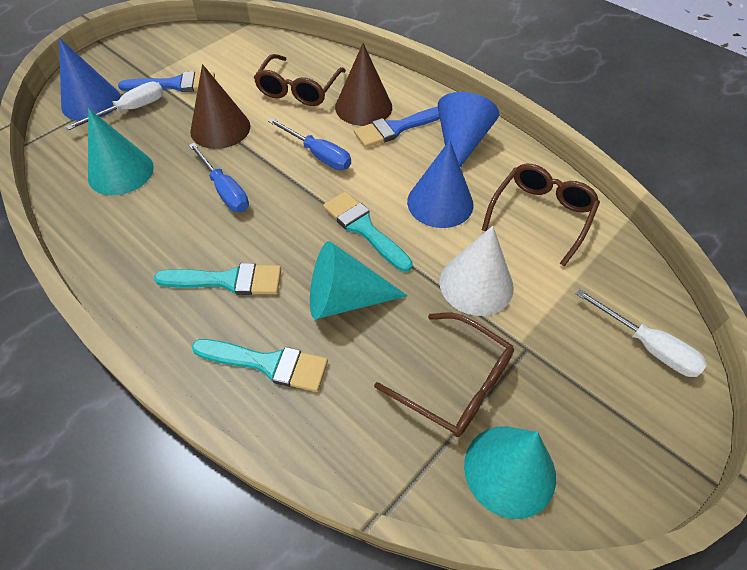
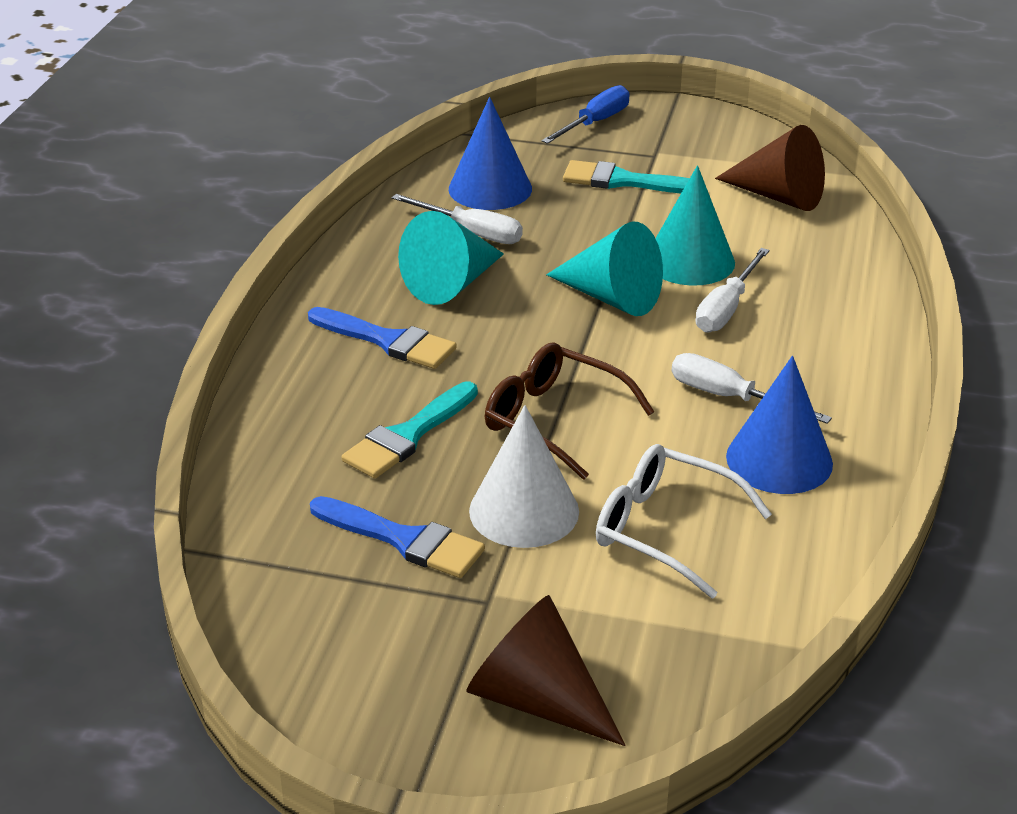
blue cone: [59,38,121,121] [407,140,474,228] [438,92,499,167] = 3 -> [449,97,532,210] [726,356,833,494] = 2
blue screwdriver: [189,143,249,212] [268,118,351,170] = 2 -> [541,85,629,144] = 1
brown glasses: [254,54,346,106] [374,313,514,437] [482,164,600,267] = 3 -> [485,342,654,480] = 1
turquoise brush: [154,263,281,295] [192,339,328,392] [323,191,413,272] = 3 -> [342,381,478,478] [563,160,706,193] = 2
white glasses: none = 0 -> [596,444,772,598] = 1
white screwdriver: [66,82,164,130] [575,289,707,377] = 2 -> [392,194,523,244] [672,353,832,424] [695,248,769,333] = 3

